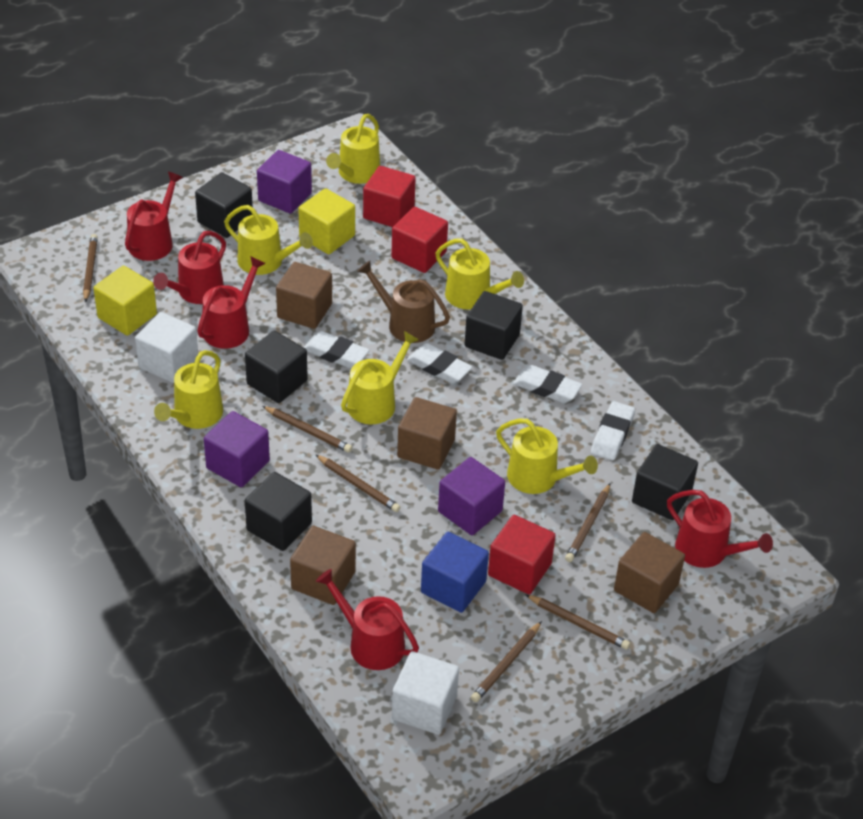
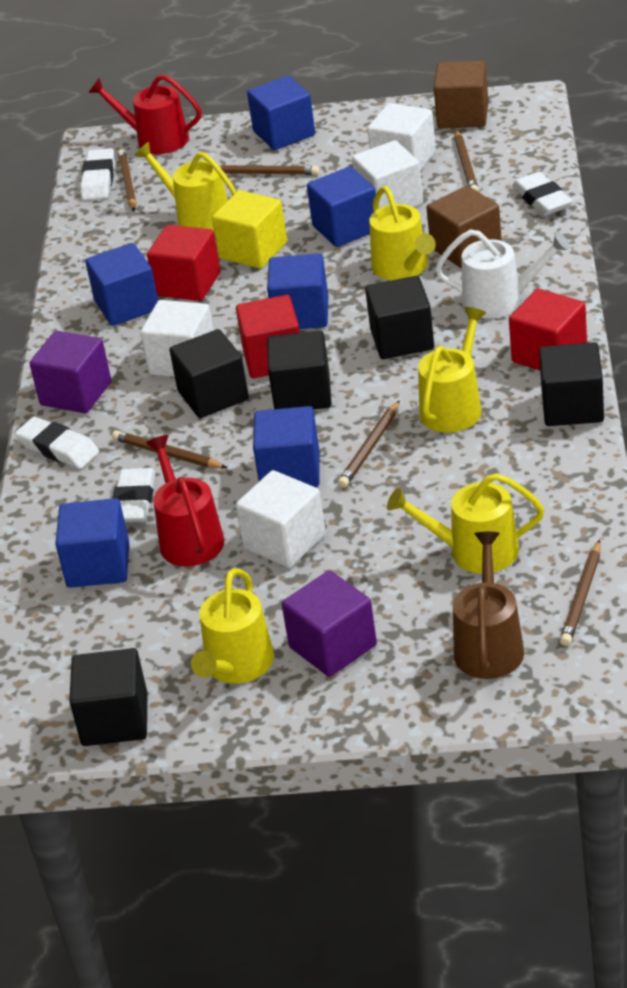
blue cube: [421,532,489,613] = 1 -> [55,498,129,588] [85,243,158,326] [247,76,315,150] [253,406,320,487] [267,253,328,329] [307,167,376,247] = 6
brown cube: [276,262,332,329] [290,526,356,605] [397,397,457,470] [614,532,685,613] = 4 -> [426,185,502,268] [434,61,488,128] = 2
purple cube: [204,411,270,487] [257,150,312,214] [438,457,505,535] = 3 -> [29,331,111,413] [282,570,377,677] = 2
red watering can: [125,172,183,261] [153,231,226,304] [197,256,266,349] [316,569,419,670] [667,490,773,568] = 5 -> [88,74,202,154] [146,435,224,566] = 2
white cube: [135,312,198,383] [392,651,459,735] = 2 -> [140,300,214,377] [235,470,326,568] [352,140,423,208] [367,103,436,171] = 4
white watering can: none = 0 -> [435,230,570,318] = 1
yellow cube: [93,266,157,336] [298,188,355,254] = 2 -> [212,190,287,269] = 1
yellow watering can: [154,350,223,429] [224,205,313,275] [326,114,380,184] [341,331,419,424] [435,238,524,310] [496,419,598,494] = 6 -> [135,142,237,231] [191,568,274,684] [369,186,436,280] [387,473,544,573] [418,307,486,433] = 5

